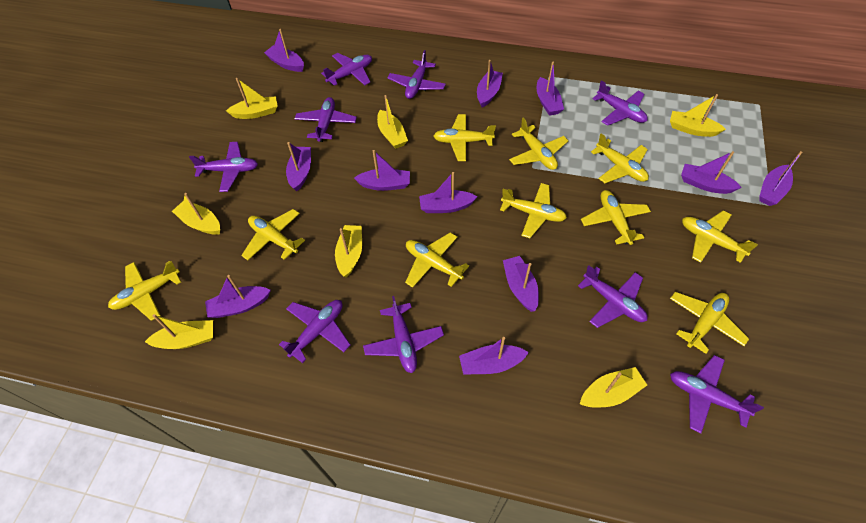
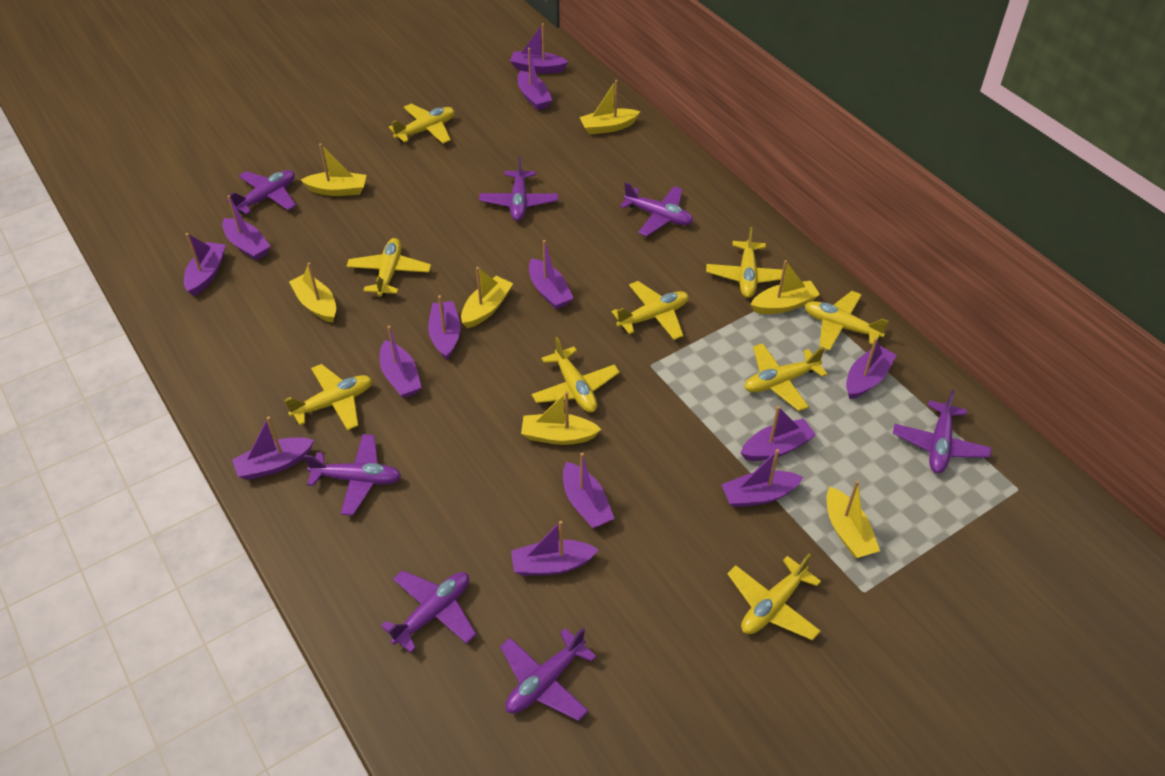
purple boat: [205,275,271,318] [264,29,304,72] [286,142,311,191] [354,150,410,191] [419,172,477,213] [459,337,529,375] [477,60,503,108] [503,256,539,312] [537,62,564,116] [681,151,742,194] [759,151,802,206] = 11 -> [184,233,226,296] [222,195,271,261] [232,417,314,480] [380,325,422,398] [428,295,461,360] [510,23,568,74] [511,521,599,576] [517,48,552,110] [529,240,574,309] [563,453,614,529] [721,449,803,507] [741,406,816,461] [846,338,896,399] = 13
purple plane: [189,142,258,192] [279,300,351,363] [295,97,357,142] [321,53,372,86] [363,296,444,373] [388,50,446,99] [578,265,648,328] [592,80,647,126] [670,355,764,433] = 9 -> [227,170,296,215] [304,434,401,516] [381,570,476,653] [479,156,558,221] [500,628,597,721] [620,182,693,236] [893,390,992,473] = 7
yellow plane: [108,261,181,321] [241,209,305,260] [405,232,469,288] [434,114,496,161] [500,183,567,238] [509,118,568,170] [581,190,651,245] [591,133,649,183] [670,292,749,354] [682,210,758,263] = 10 -> [284,364,372,431] [346,238,431,297] [389,104,455,144] [532,337,620,413] [612,281,689,340] [706,227,786,298] [727,554,821,641] [744,343,827,411] [805,291,888,351] = 9

